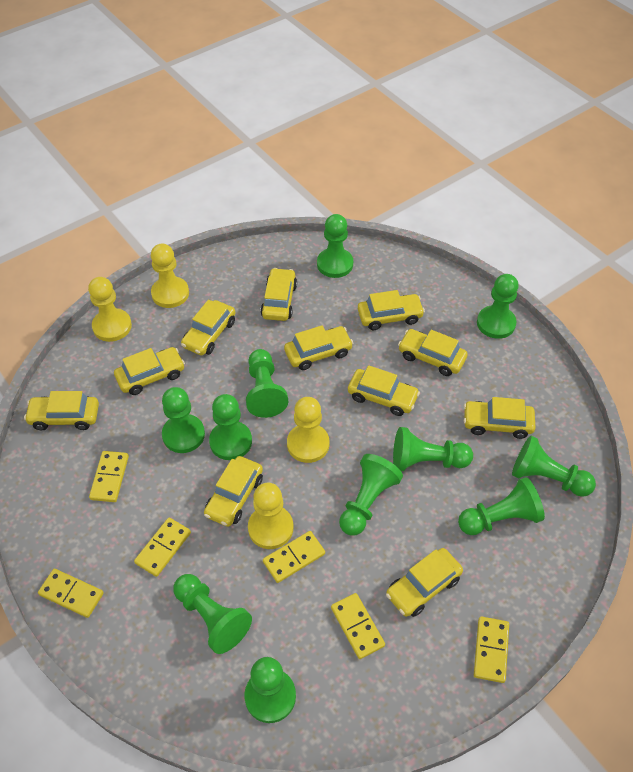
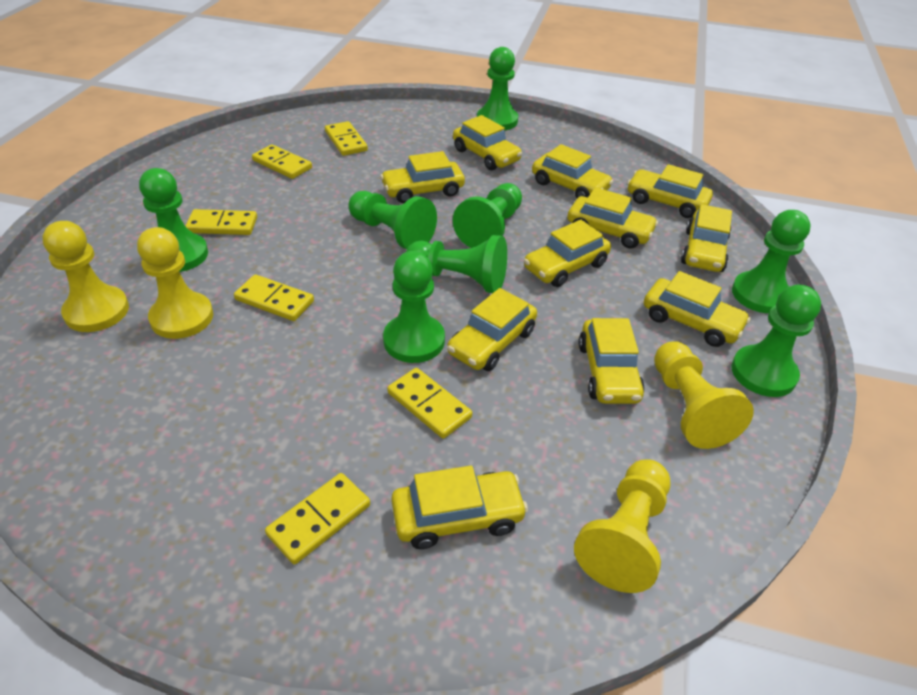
green pawn: [162,387,205,453] [173,574,252,654] [209,394,252,460] [244,657,296,723] [246,349,288,418] [317,214,353,278] [339,454,403,535] [393,427,473,471] [458,477,545,535] [477,274,519,339] [512,436,596,497] = 11 -> [139,168,208,272] [348,191,437,250] [383,251,445,363] [406,235,507,293] [453,183,522,248] [477,47,518,131] [732,210,811,313] [732,285,821,397] = 8

